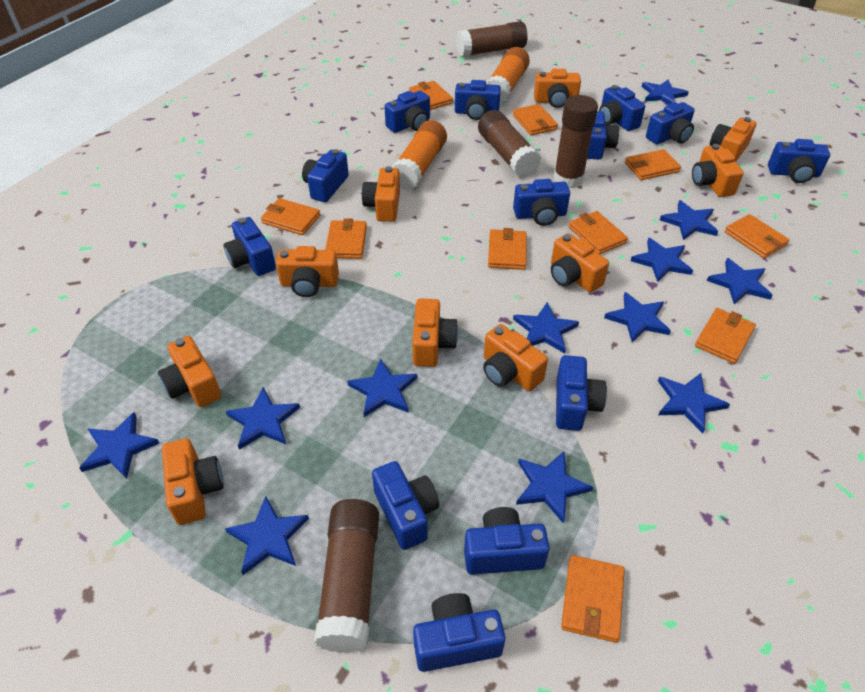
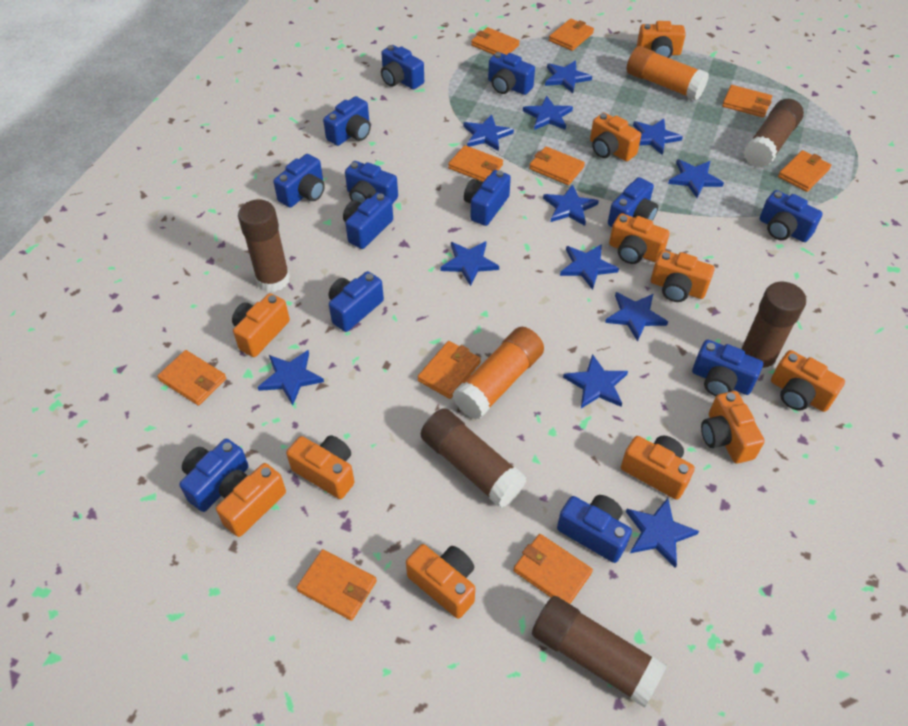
brown glue stick: [314,499,379,653] [456,21,528,57] [478,110,541,177] [554,95,598,188] = 4 -> [238,199,290,292] [421,408,526,508] [532,596,667,708] [741,282,806,376] [744,99,804,168] = 5
orange camera: [158,336,221,407] [162,438,224,525] [276,246,339,297] [362,166,400,222] [412,298,458,367] [483,324,548,391] [534,69,581,108] [551,233,609,293] [692,144,744,197] [710,117,756,162] = 10 -> [216,463,286,537] [232,293,290,357] [286,435,355,499] [406,544,475,619] [590,113,641,161] [609,213,670,264] [621,436,695,500] [637,21,686,58] [651,250,715,302] [701,391,765,464] [771,350,845,412] = 11

